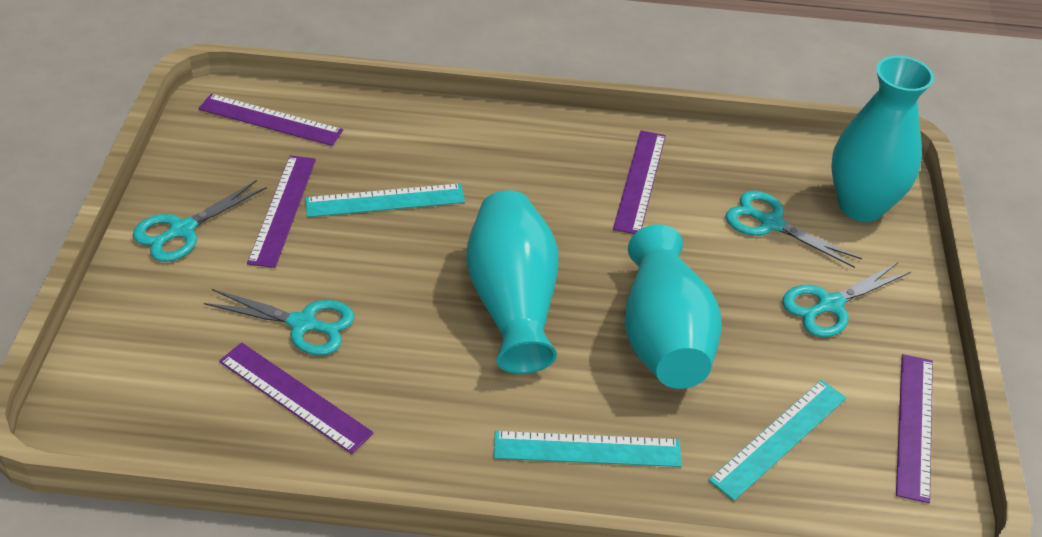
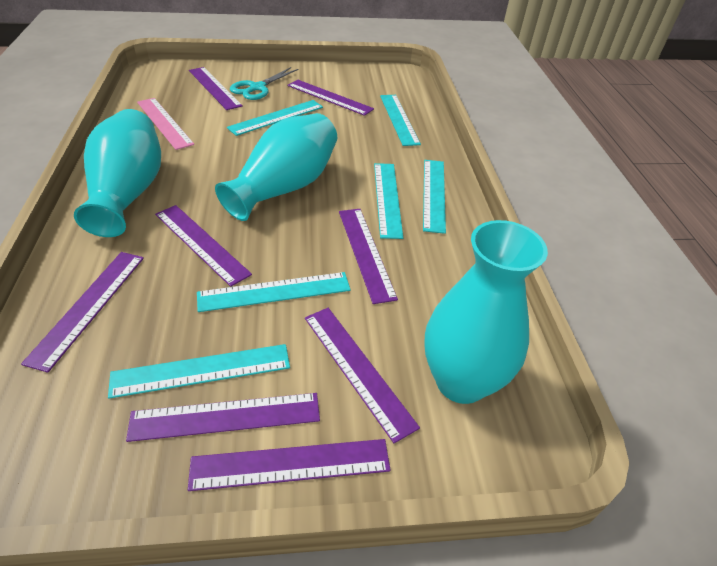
pink ruler: none = 0 -> [137,98,194,150] = 1
purple ruler: [198,94,343,146] [219,342,374,454] [247,155,316,268] [613,130,666,234] [896,354,933,503] = 5 -> [21,252,144,373] [126,393,320,442] [155,205,252,287] [188,439,391,491] [189,67,243,110] [287,80,374,116] [305,308,420,443] [339,209,398,304] = 8
turquoise ruler: [305,183,465,217] [494,431,682,467] [709,380,846,501] = 3 -> [108,344,290,399] [197,272,351,312] [227,100,323,136] [374,163,403,239] [380,95,421,146] [423,160,446,234] = 6
turquoise scissors: [133,180,267,262] [204,289,354,355] [726,191,862,268] [782,262,911,337] = 4 -> [230,67,299,100] = 1

